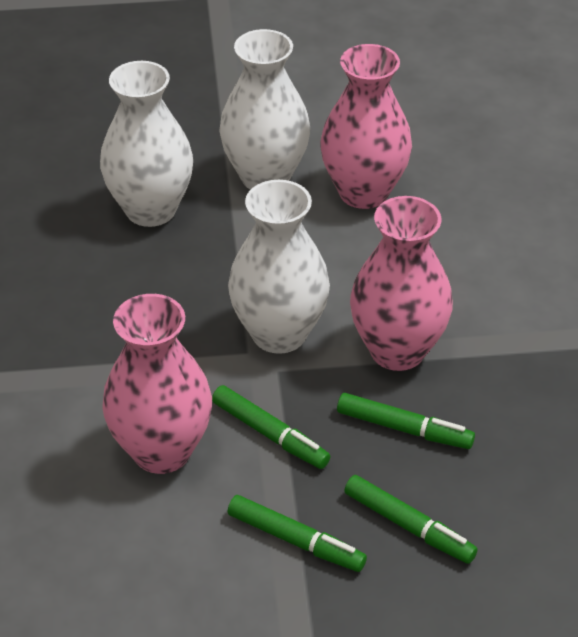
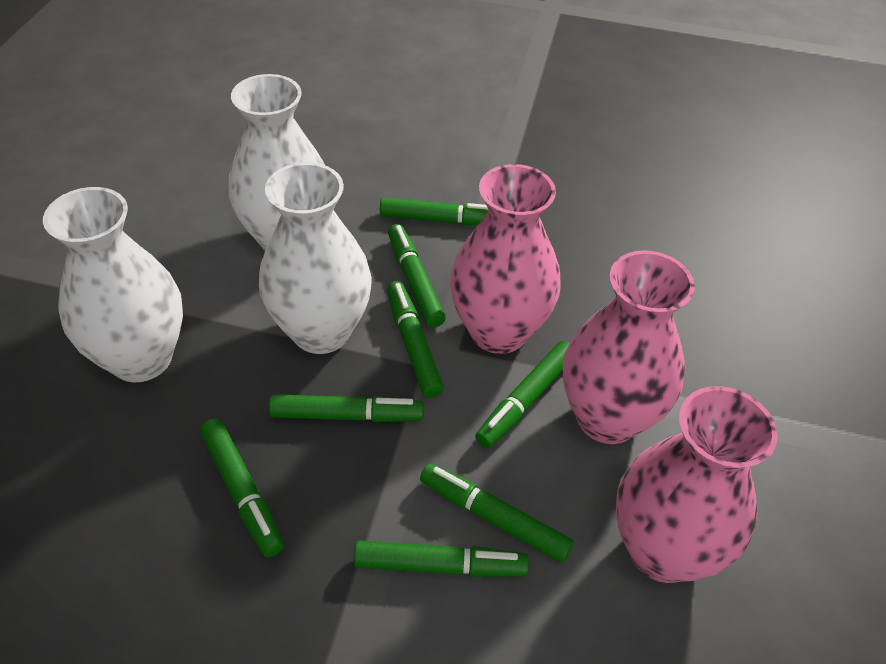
green marker: [212,385,330,469] [228,495,367,572] [337,393,475,449] [344,475,478,564] = 4 -> [200,419,284,557] [269,394,424,422] [354,541,529,577] [380,197,489,226] [387,281,444,398] [388,224,446,328] [420,464,574,563] [475,341,569,448] = 8

